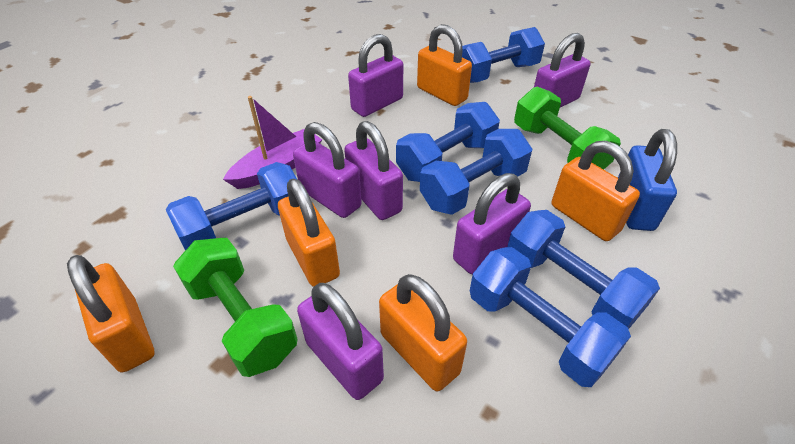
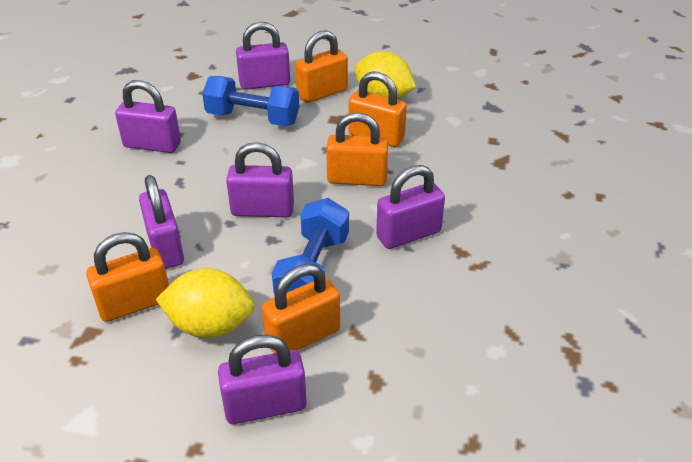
blue dumbbell: [166,162,297,251] [396,102,500,182] [420,129,532,215] [462,27,545,83] [470,247,631,387] [507,210,660,329] = 6 -> [202,76,299,126] [272,198,349,295] = 2
blue padlock: [618,129,677,231] = 1 -> none = 0
green dumbbell: [173,238,297,377] [514,87,621,169] = 2 -> none = 0
purple boat: [223,96,322,189] = 1 -> none = 0
yellow lemon: none = 0 -> [156,268,255,338] [355,52,416,99] = 2

